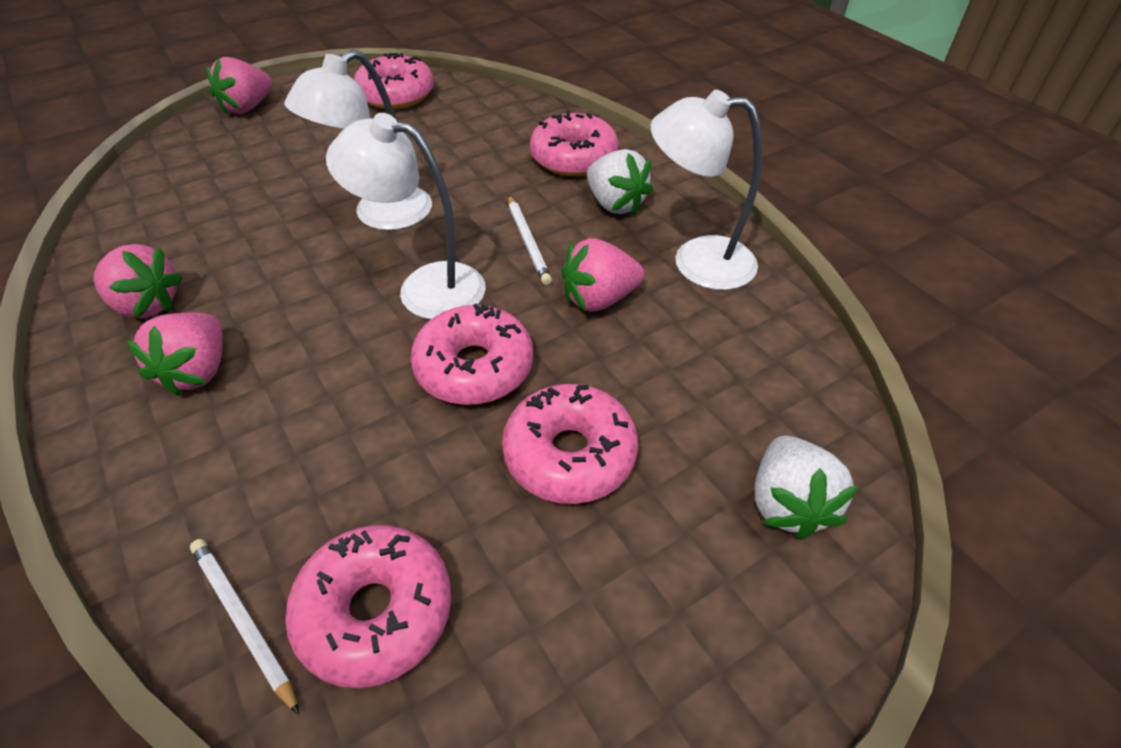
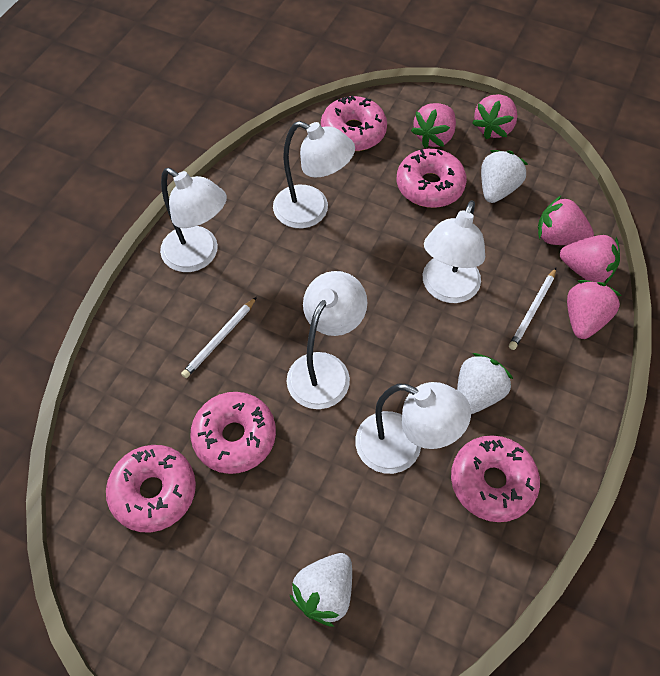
pink strawberry: [94,244,183,318] [126,313,223,396] [206,57,273,114] [562,238,644,312] = 4 -> [411,103,456,148] [472,94,517,139] [538,196,594,245] [560,235,620,284] [567,280,622,339] = 5
white lamp: [284,49,432,230] [326,113,486,319] [651,90,762,290] = 3 -> [160,168,227,272] [273,121,355,228] [287,271,367,409] [355,382,471,474] [423,201,485,303] = 5
white strawberry: [587,149,653,215] [755,436,859,540] = 2 -> [290,553,352,627] [457,353,513,414] [481,150,528,203] = 3

